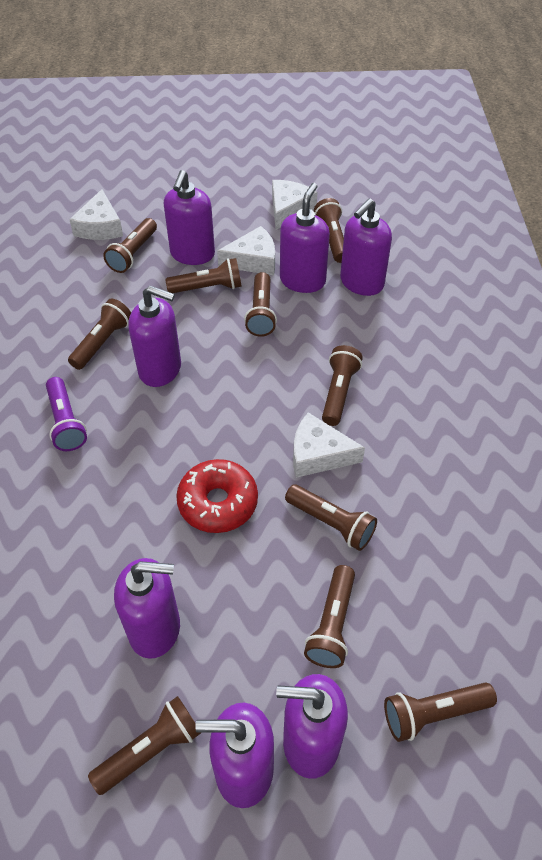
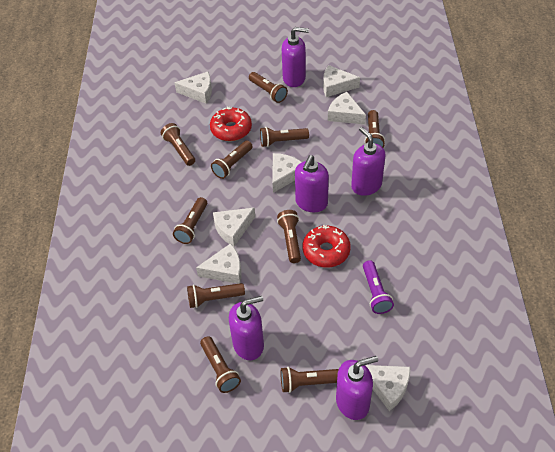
purple soap dispenser: [114,558,180,659] [128,286,181,387] [164,170,215,265] [195,703,274,808] [276,674,348,779] [280,183,330,293] [340,198,392,296] = 7 -> [229,296,264,360] [282,27,309,87] [295,155,329,212] [336,356,378,420] [351,127,385,196] = 5
red donut: [176,459,258,533] = 1 -> [210,106,252,141] [303,225,351,267] = 2
white cheese: [69,189,123,240] [217,226,275,275] [272,180,317,230] [293,412,365,478] = 4 -> [174,72,212,104] [196,243,241,284] [213,207,255,246] [272,153,302,193] [323,65,360,97] [328,92,366,124] [365,365,411,411] = 7

